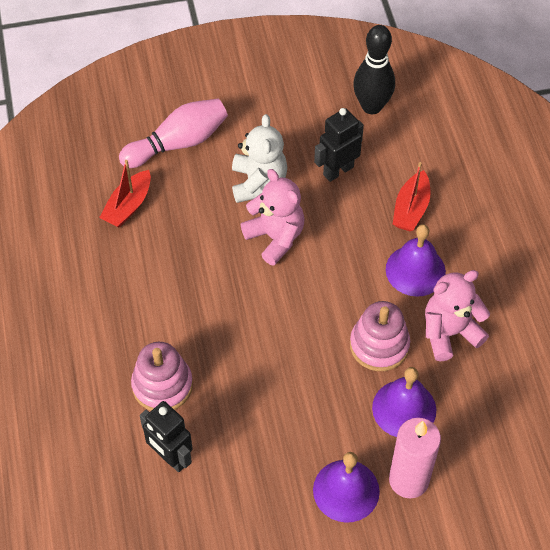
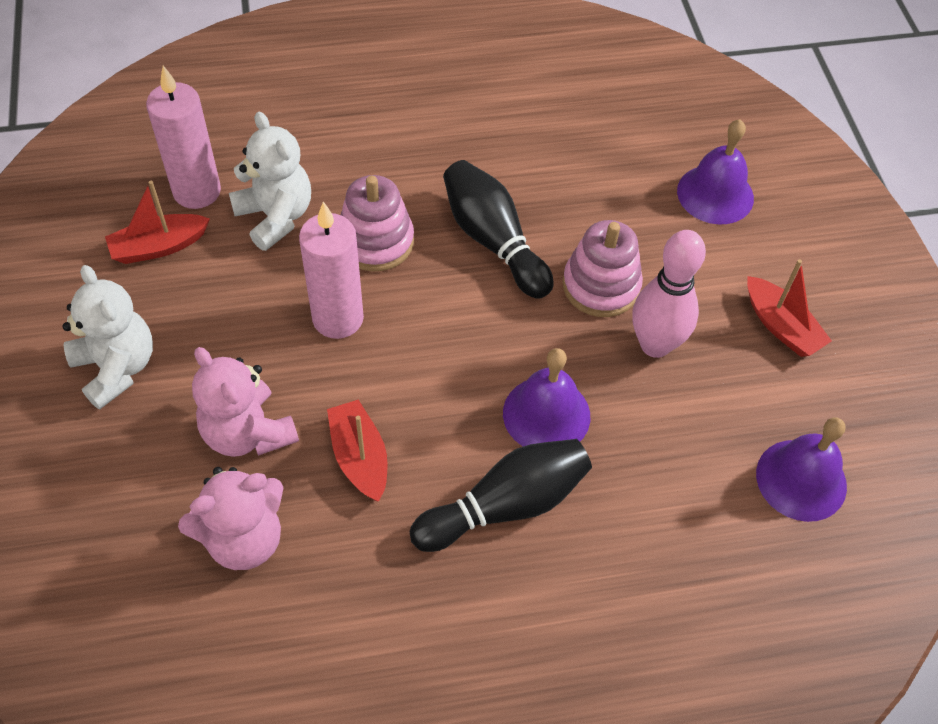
black bowling pin: [353,25,395,114] = 1 -> [410,439,592,552] [443,160,553,299] = 2
black robot: [140,401,193,472] [314,108,364,182] = 2 -> none = 0
pink candle: [389,418,441,498] = 1 -> [146,66,221,209] [299,201,364,339] = 2
red boat: [99,160,151,228] [393,162,430,231] = 2 -> [105,181,210,264] [327,399,388,501] [747,259,832,357] = 3
white teddy bear: [232,114,287,203] = 1 -> [63,265,153,410] [229,112,311,251] = 2

